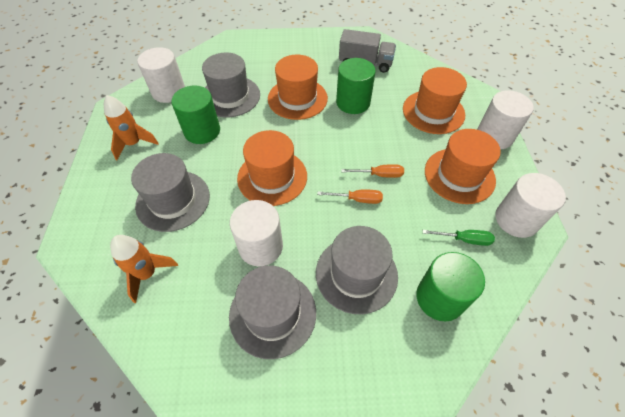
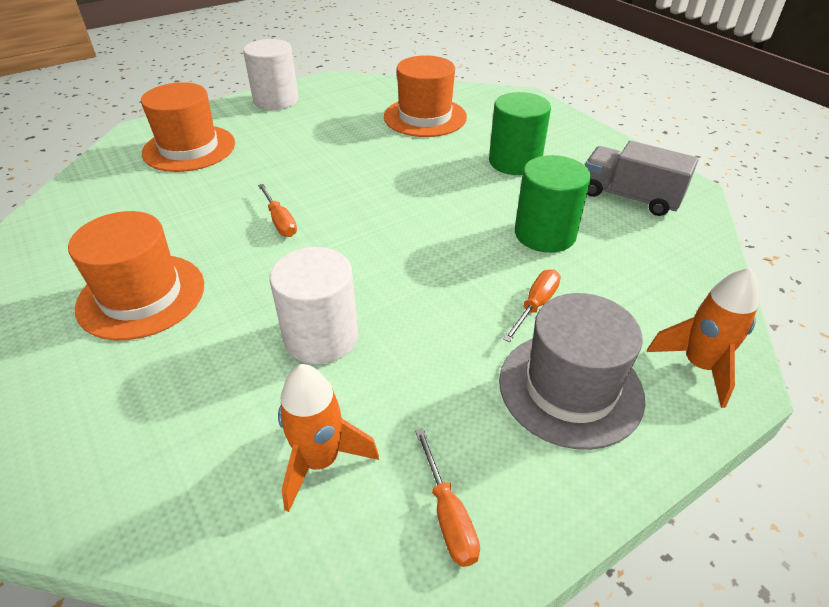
green cylinder: [171,85,220,144] [336,58,376,114] [416,252,485,322] = 3 -> [489,92,551,175] [515,155,591,253] = 2
green screwdriver: [423,230,495,246] = 1 -> none = 0
grey hat: [131,153,210,232] [202,53,260,117] [229,265,316,359] [316,226,398,314] = 4 -> [499,293,645,450] = 1
orange hat: [237,130,307,206] [268,55,328,120] [403,67,467,134] [425,129,501,204] = 4 -> [68,211,204,340] [141,82,235,172] [384,55,467,137] = 3
orange screwdriver: [317,190,383,204] [341,164,404,178] = 2 -> [258,184,297,237] [415,429,480,567] [503,269,561,342] = 3
white cylinder: [137,47,185,103] [230,200,283,266] [477,90,534,149] [495,173,566,238] = 4 -> [243,39,299,110] [270,247,358,364] = 2

